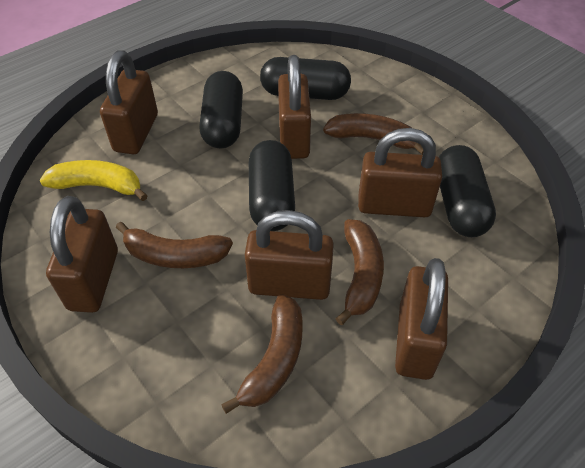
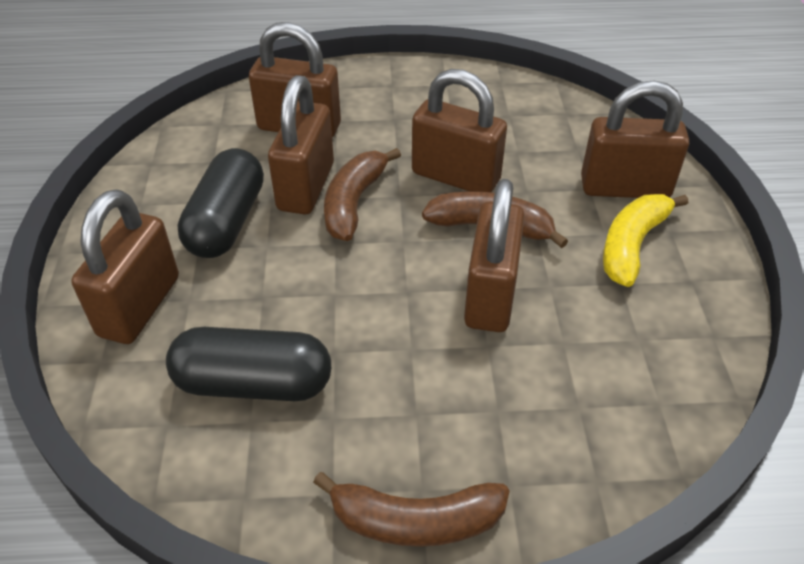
black capsule: [199,71,243,148] [249,140,295,231] [260,57,351,100] [439,145,496,237] = 4 -> [166,327,331,401] [177,148,264,258] = 2
brown banana: [116,222,233,268] [221,294,302,414] [323,113,423,155] [336,219,384,325] = 4 -> [313,472,510,547] [324,148,401,241] [422,191,568,248] = 3

